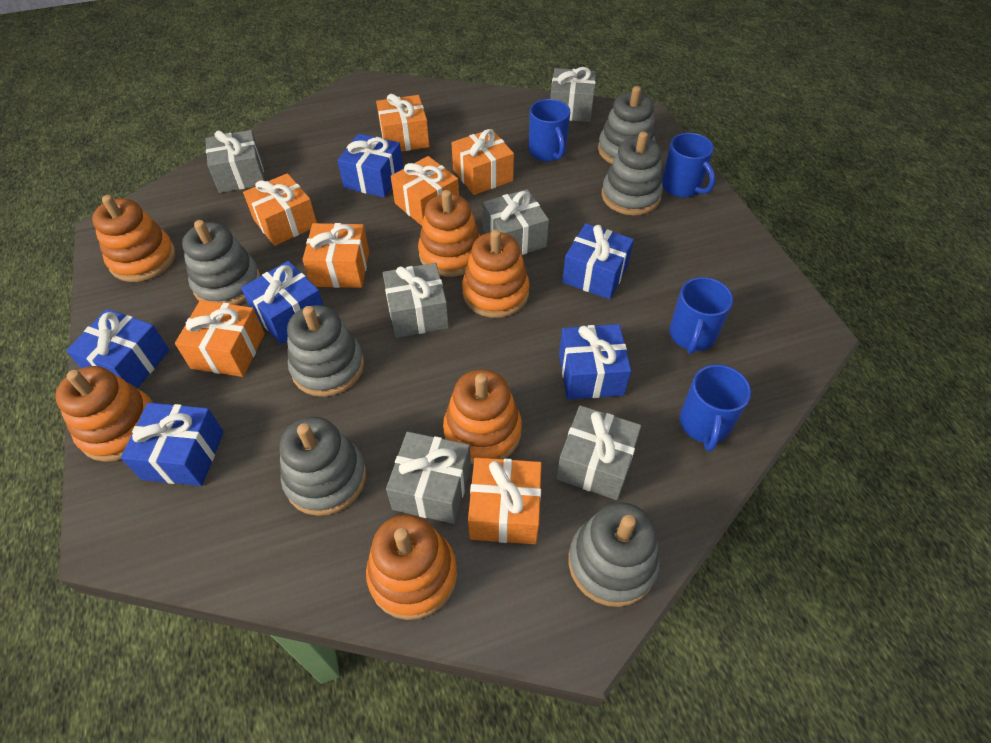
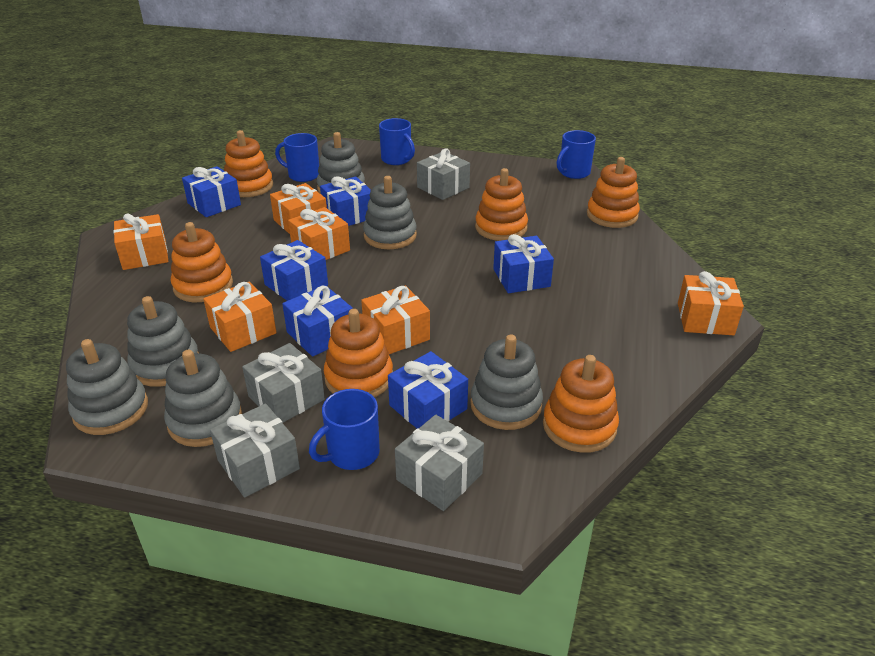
grey gift: [205,130,265,193] [383,263,449,338] [386,432,471,524] [482,189,549,255] [550,67,596,122] [556,405,641,500] = 6 -> [210,404,300,498] [242,343,325,423] [395,415,484,511] [417,148,470,200] = 4
orange gift: [175,300,265,377] [243,173,317,246] [302,223,369,288] [376,94,429,151] [391,156,459,226] [451,129,514,195] [468,458,542,544] = 7 -> [113,213,169,270] [203,282,276,352] [270,183,327,234] [288,207,350,260] [361,285,430,354] [678,271,744,335] = 6

